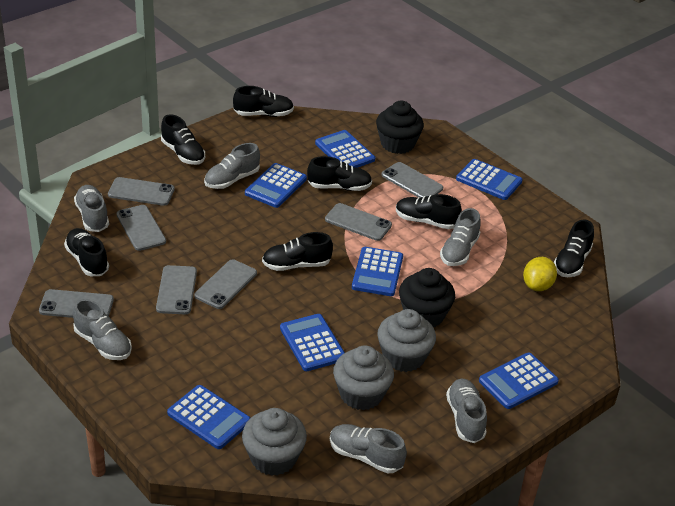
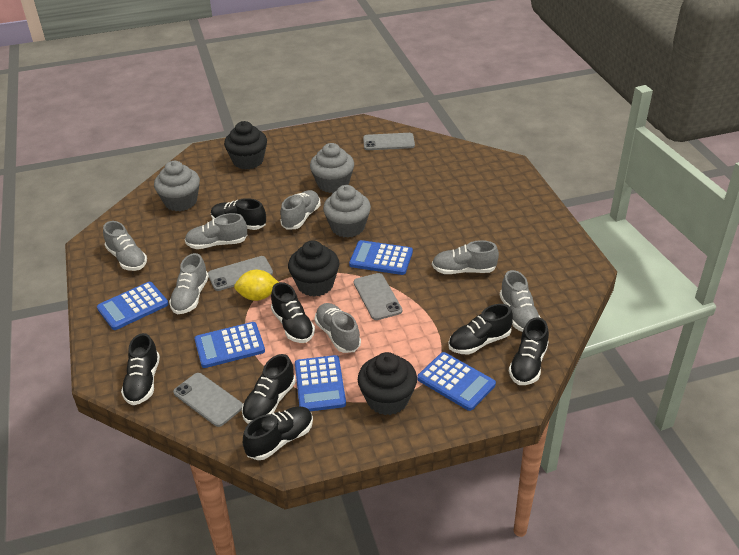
black cupcake: [376,101,424,154] [399,268,455,327] = 2 -> [224,121,267,170] [288,240,339,297] [358,352,417,415] = 3
blue calculator: [167,385,250,449] [245,163,307,208] [280,314,345,371] [315,130,375,168] [352,247,403,296] [456,159,523,200] [479,353,559,409] = 7 -> [97,282,168,330] [194,322,265,368] [295,355,346,411] [349,240,413,275] [417,352,496,411] = 5
grey phone: [39,289,114,318] [108,177,175,206] [117,205,166,251] [156,265,197,314] [194,259,257,309] [325,203,392,241] [382,162,443,198] = 7 -> [173,373,243,427] [208,256,273,291] [354,273,402,320] [363,133,415,150] = 4
grey shoe: [73,299,132,360] [74,185,109,232] [204,143,260,189] [330,424,407,474] [440,208,480,266] [446,379,487,443] = 6 -> [103,221,147,271] [169,253,209,314] [185,213,247,249] [280,190,320,230] [315,303,361,353] [432,240,499,274] [500,270,541,332] = 7

